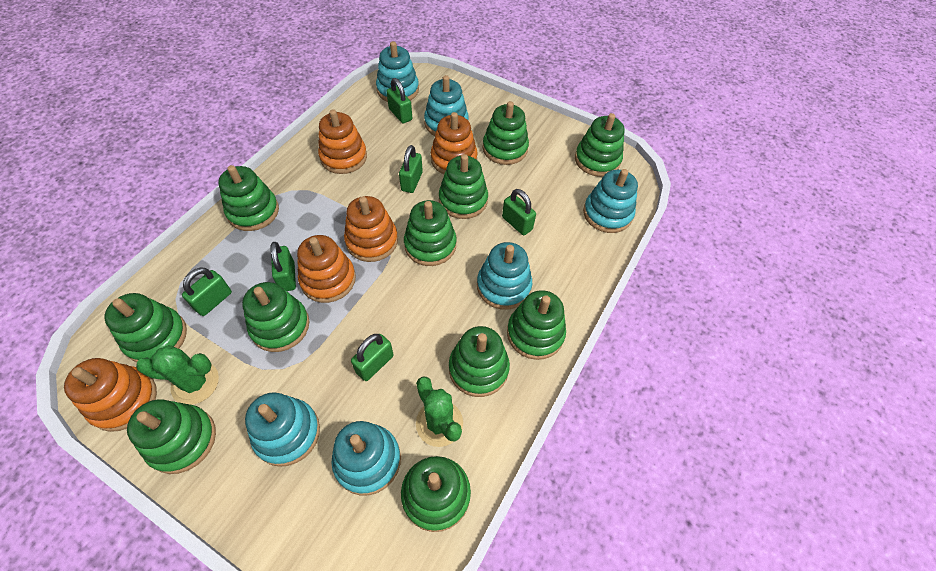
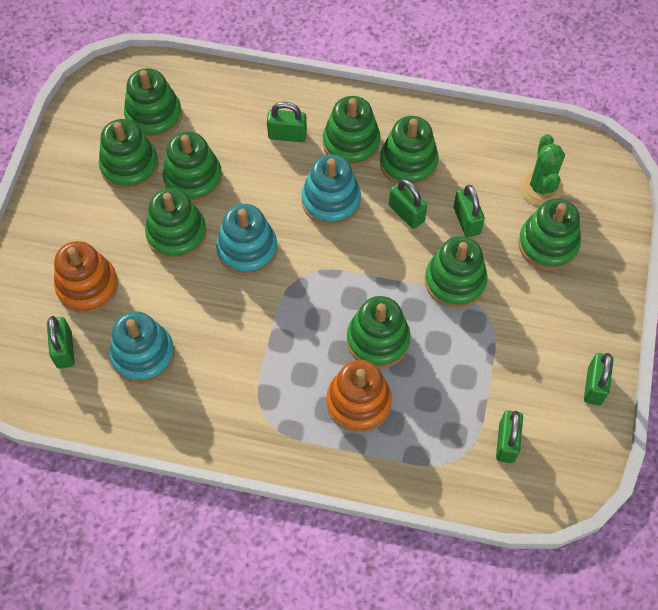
green cactus: [136,345,219,405] [416,376,463,447] = 2 -> [519,134,565,205] = 1
green stacking toy: [104,293,187,362] [127,400,216,474] [218,165,279,231] [242,282,309,352] [401,456,471,532] [404,200,457,266] [439,154,488,219] [449,326,510,397] [483,101,529,165] [507,290,566,360] [575,113,625,177] = 11 -> [99,119,159,190] [124,68,182,139] [145,188,207,260] [163,131,222,203] [323,96,381,167] [347,296,410,368] [380,116,439,187] [425,236,488,308] [518,198,581,270] = 9
orange stacking toy: [64,358,157,432] [297,235,356,303] [318,109,367,174] [344,196,398,262] [431,112,478,174] = 5 -> [54,241,118,313] [326,360,392,433] = 2
turquoise stacking toy: [245,392,320,467] [332,421,401,496] [376,41,419,102] [424,75,469,136] [477,242,532,310] [583,169,638,233] = 6 -> [109,311,175,384] [216,204,278,276] [301,155,361,226] = 3

